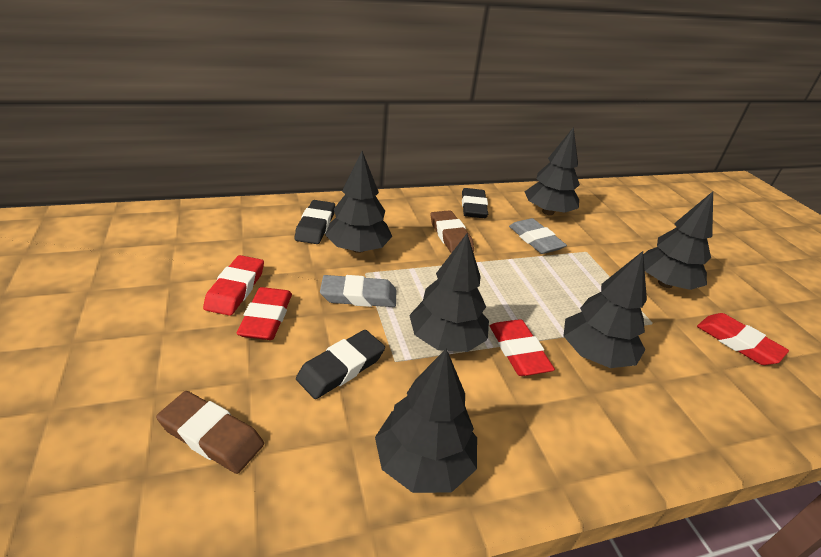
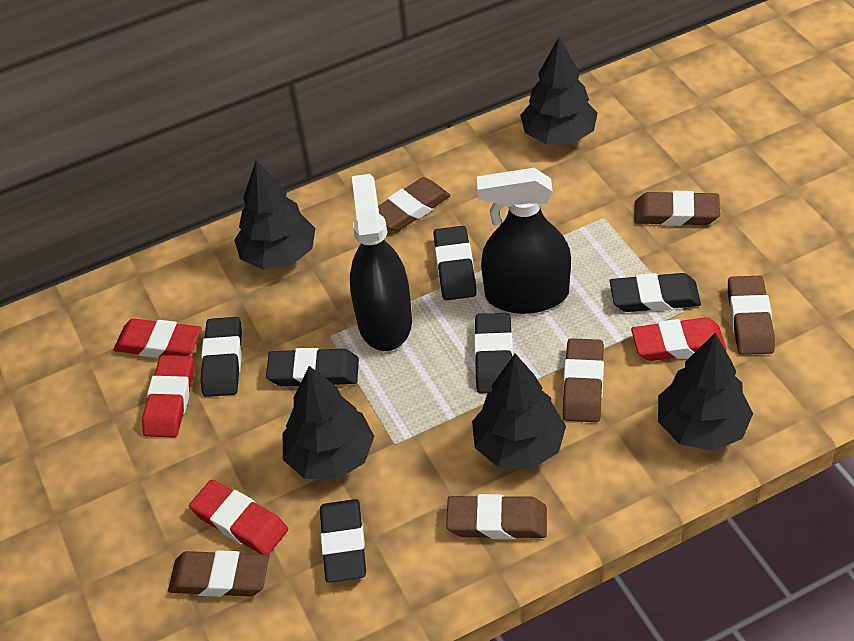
black eraser: [295,200,335,244] [296,330,385,399] [462,188,488,218] = 3 -> [200,317,242,397] [266,348,359,386] [320,499,366,583] [433,226,477,300] [474,313,513,393] [610,273,701,312] = 6
black spray bottle: none = 0 -> [350,174,412,351] [477,168,571,314] = 2
black tree: [325,151,392,253] [375,348,477,493] [409,233,489,352] [525,127,580,215] [564,251,647,368] [643,191,713,290] = 6 -> [234,160,315,270] [283,366,374,480] [472,353,566,469] [520,37,598,144] [658,332,753,451] = 5
brown eraser: [156,391,264,474] [431,210,474,253] = 2 -> [168,550,269,597] [378,177,451,231] [446,494,547,539] [563,338,604,422] [634,191,720,226] [728,276,775,355] = 6
grey eraser: [320,275,396,307] [509,218,567,254] = 2 -> none = 0

